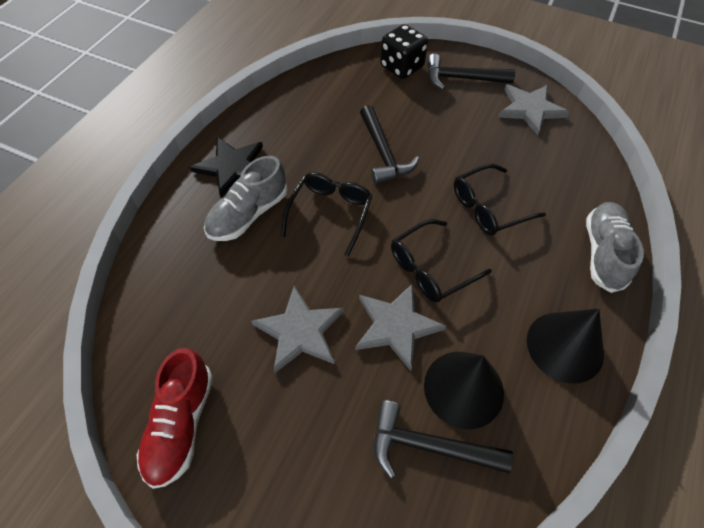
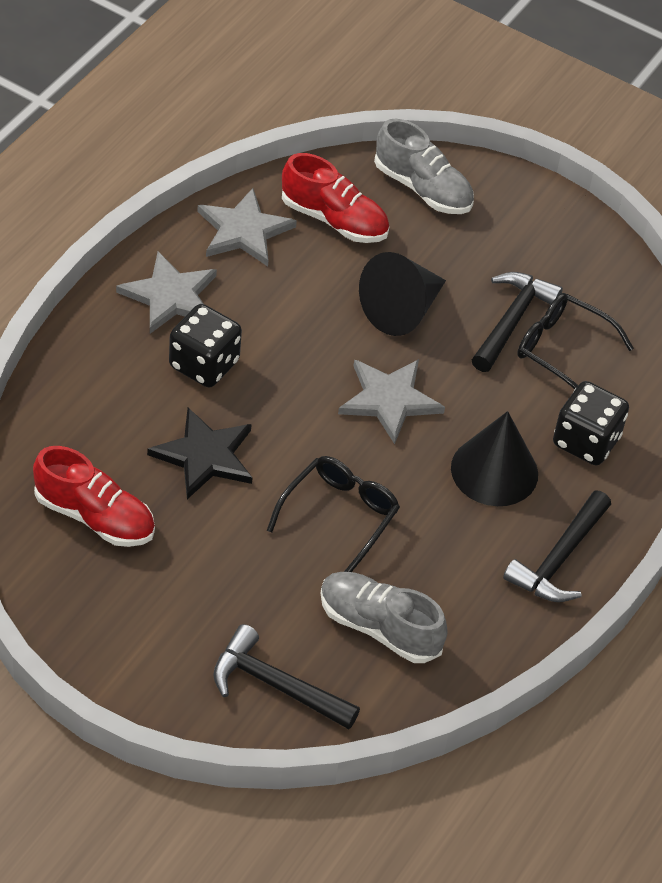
black dice: [380,24,428,79] = 1 -> [169,304,242,388] [553,381,629,465] = 2
black glasses: [281,172,372,257] [391,219,492,303] [454,164,546,236] = 3 -> [267,456,400,572] [517,293,634,389] = 2
red shoe: [137,348,213,489] = 1 -> [33,446,155,547] [282,153,389,243] = 2

